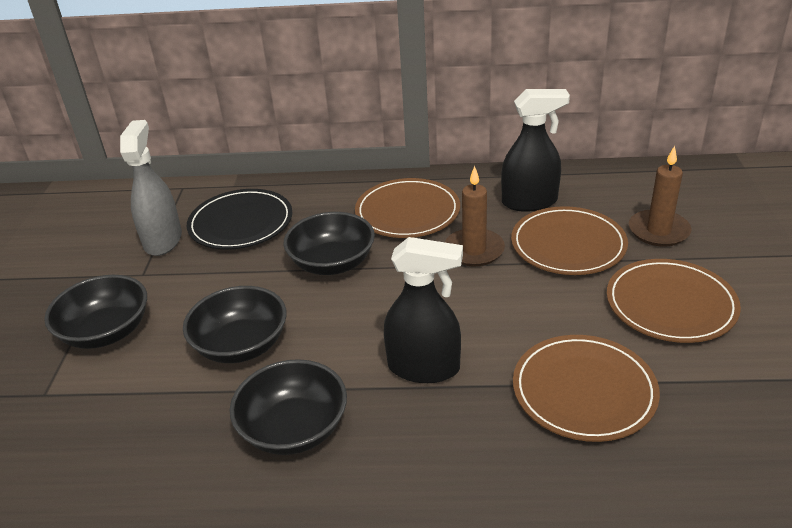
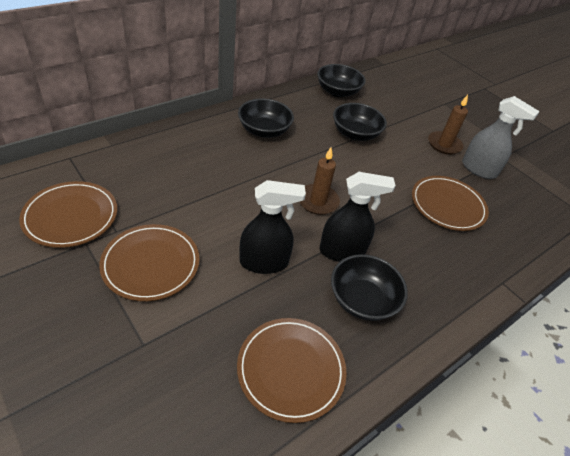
black plate: [187,189,292,250] = 1 -> none = 0

